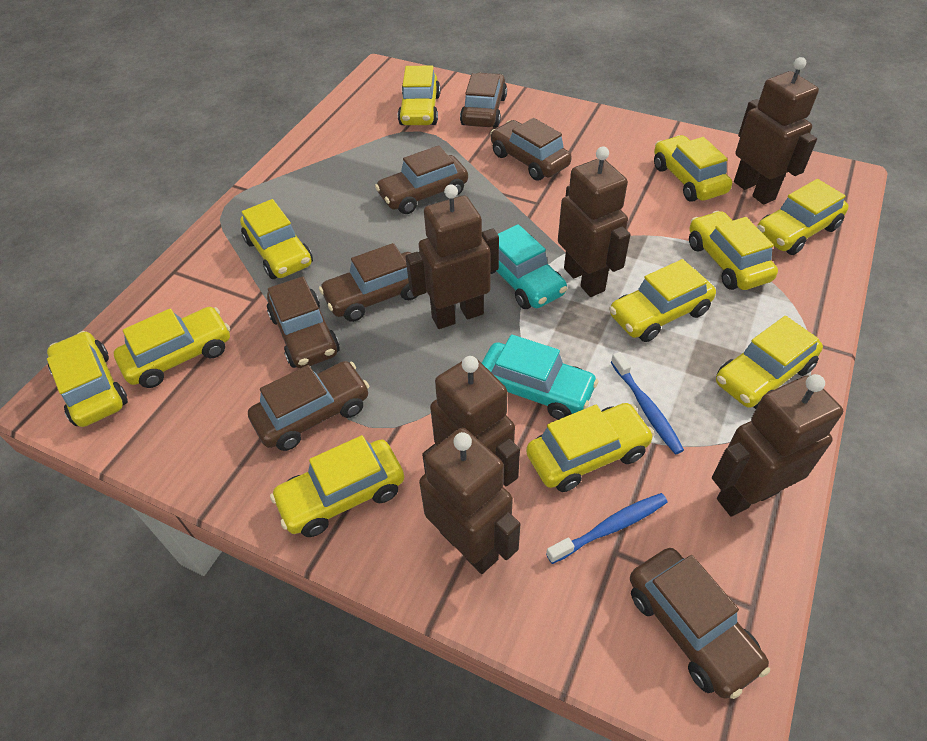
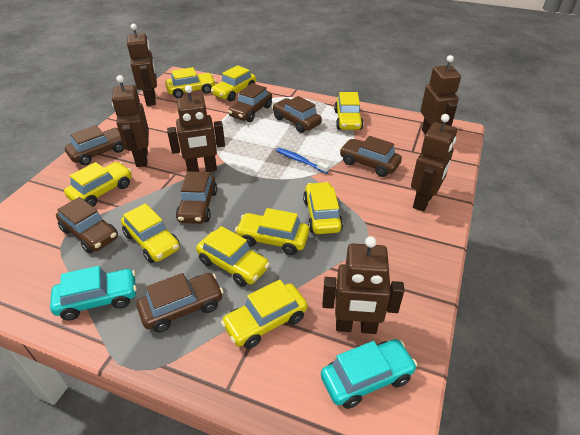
blue toothbrush: [546,493,668,564] [611,352,684,454] = 2 -> [276,148,329,174] = 1
yellow car: [47,331,128,427] [114,307,230,388] [240,199,313,279] [270,435,404,537] [398,66,441,125] [526,403,655,492] [609,259,716,342] [654,135,732,202] [689,211,778,290] [716,316,823,409] [757,179,849,255] = 11 -> [64,162,132,207] [121,203,180,263] [165,67,216,98] [196,226,270,287] [211,65,256,101] [221,280,308,349] [235,208,310,255] [303,182,343,234] [334,92,363,130] = 9

